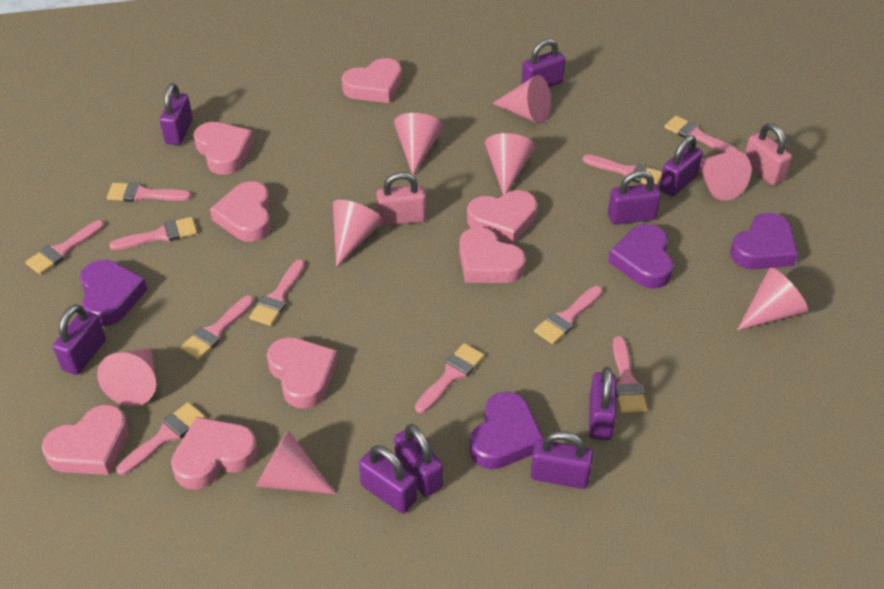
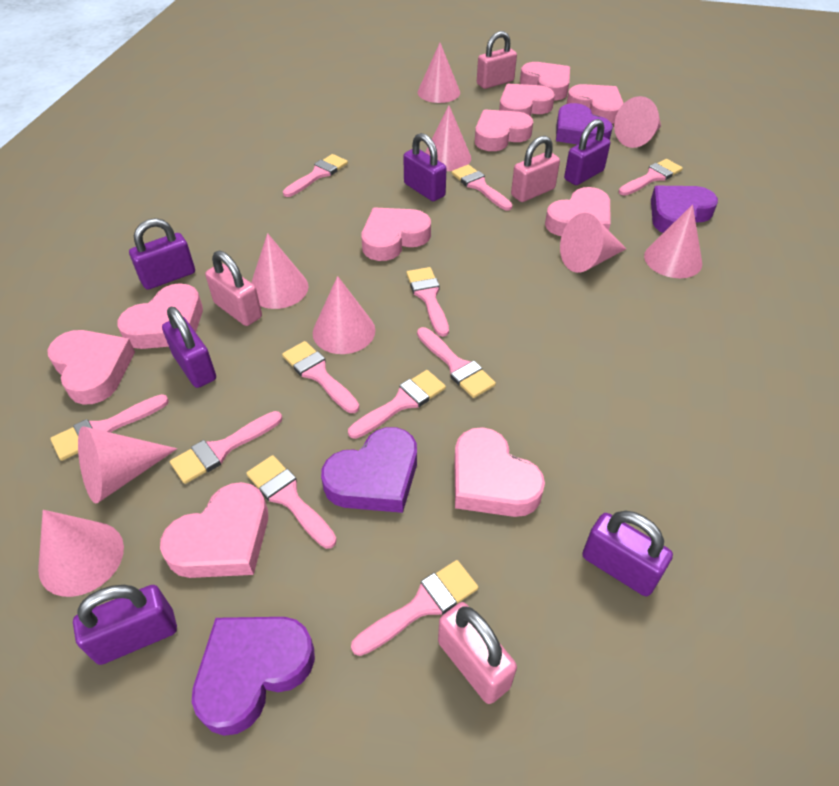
pink cone: [97,348,156,406] [256,430,336,494] [333,200,383,267] [394,113,443,175] [485,133,535,195] [492,75,551,124] [700,151,751,201] [737,268,808,330] = 8 -> [38,510,124,597] [78,426,177,503] [251,233,309,309] [313,276,375,354] [418,43,460,103] [425,105,471,171] [560,213,626,273] [614,96,661,148] [644,205,702,278] = 9
pink heart: [42,405,129,475] [171,417,258,490] [193,122,254,175] [210,181,271,242] [267,337,338,408] [342,58,402,103] [459,227,526,283] [467,190,537,244] = 8 -> [47,330,135,405] [117,283,203,349] [160,482,268,578] [361,207,431,261] [454,427,545,517] [475,109,533,151] [499,84,555,117] [520,62,570,100] [545,187,610,236] [567,84,624,124] = 10
pink padlock: [376,172,426,226] [745,123,792,185] = 2 -> [205,251,262,326] [438,602,517,704] [477,31,517,89] [511,136,560,202] = 4
purple padlock: [53,304,106,375] [160,83,193,145] [359,445,417,514] [394,424,443,497] [521,39,565,87] [531,431,593,489] [589,367,616,440] [608,171,661,225] [659,135,703,197] = 9 -> [73,585,177,665] [129,218,195,290] [162,307,216,388] [403,133,447,201] [564,119,610,185] [582,511,673,596] = 6

